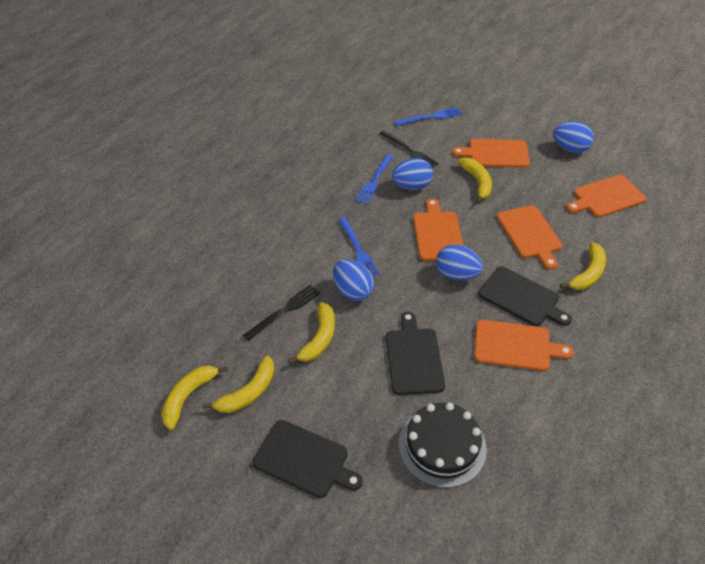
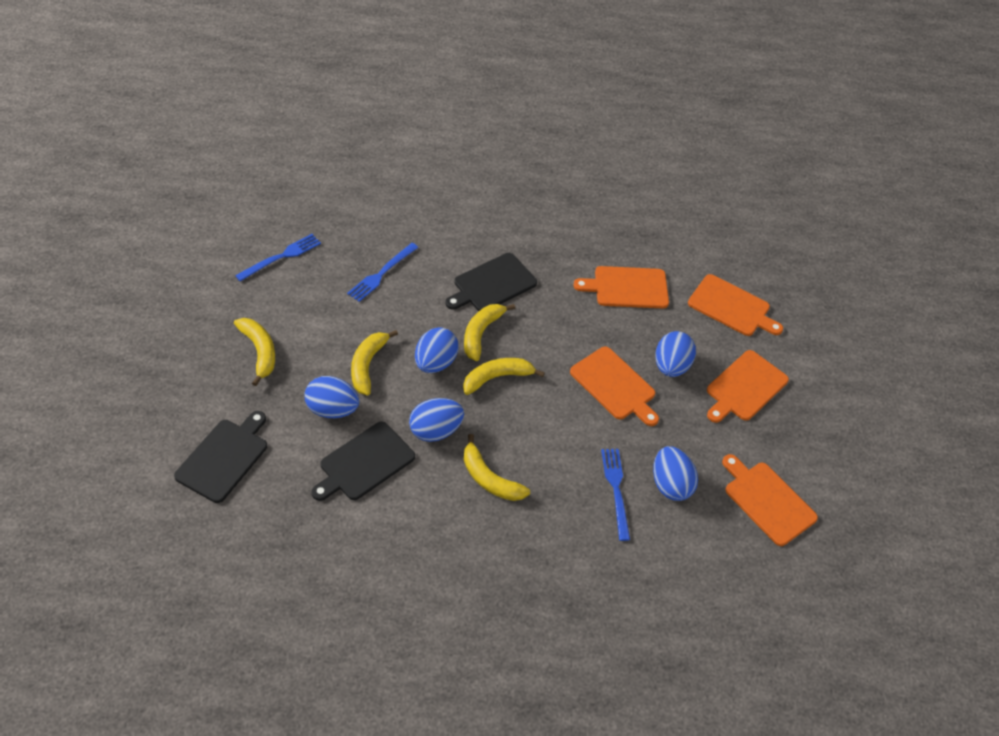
black cake: [399,402,487,488] = 1 -> none = 0
black fork: [243,285,320,341] [379,130,439,168] = 2 -> none = 0
blue egg: [333,259,374,301] [392,158,433,190] [436,244,483,281] [553,122,594,153] = 4 -> [304,376,359,418] [409,398,464,442] [415,327,458,373] [653,446,698,501] [655,331,696,377] = 5

